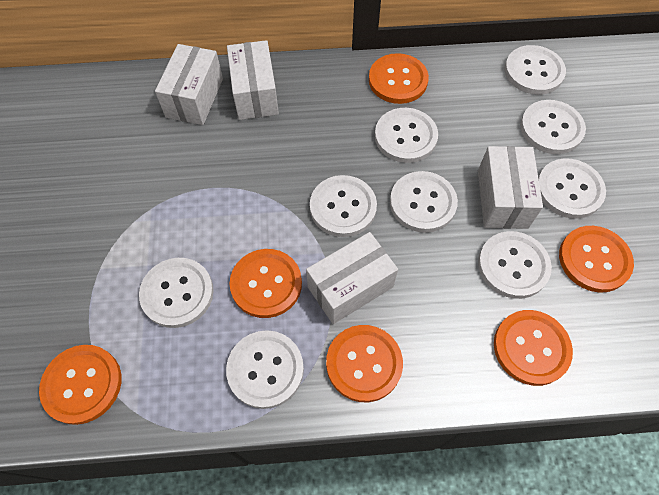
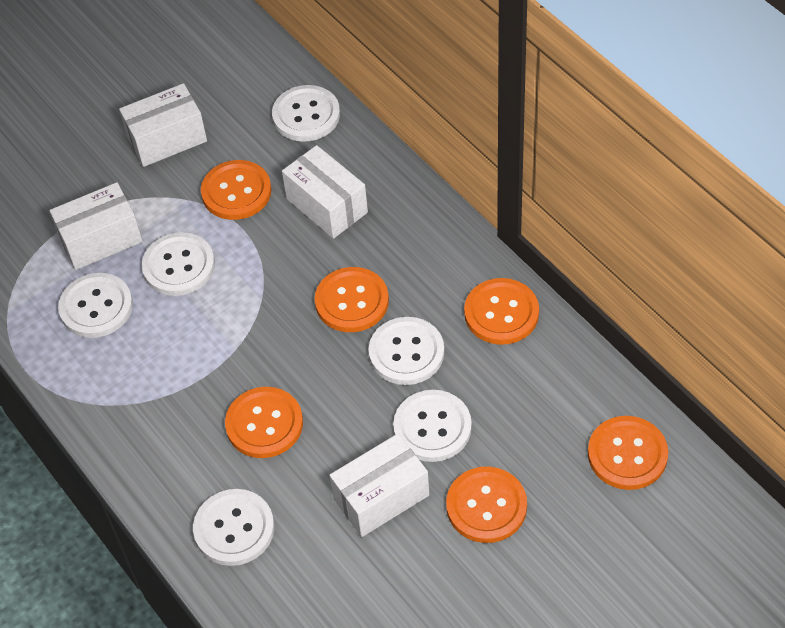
white button: [139,258,214,328] [226,330,304,409] [310,175,377,237] [375,108,438,163] [390,171,458,233] [478,231,552,299] [504,45,566,95] [520,100,586,154] [538,158,606,219] = 9 -> [58,273,133,338] [142,232,215,296] [193,489,274,566] [272,85,340,142] [369,317,444,385] [393,390,472,462] = 6

